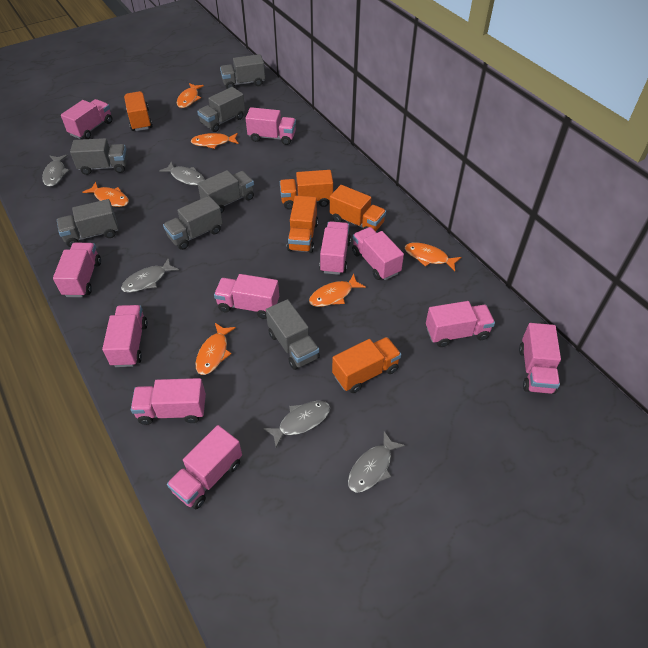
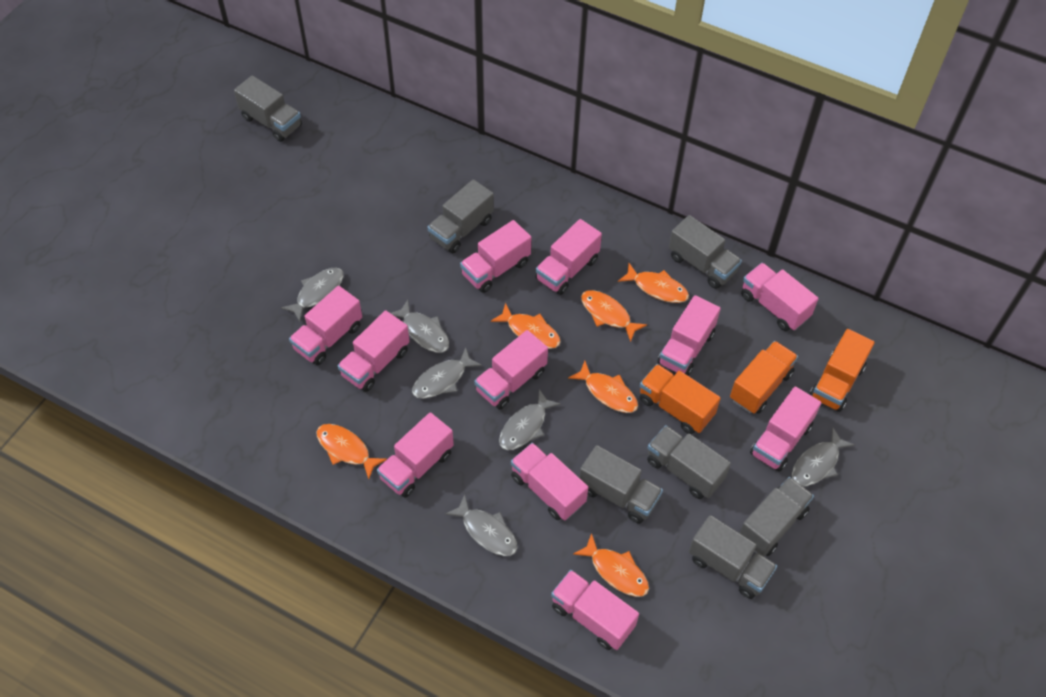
grey fish: [42,155,69,187] [121,258,179,293] [159,162,205,185] [263,401,330,448] [348,431,405,493] = 5 -> [281,268,343,322] [391,300,449,353] [412,347,482,398] [445,494,517,556] [499,389,561,450] [792,427,855,486] = 6
orange truck: [124,91,153,131] [280,170,333,209] [287,196,318,253] [330,185,386,231] [332,337,401,393] = 5 -> [640,364,721,434] [730,341,798,414] [810,329,875,412] = 3

